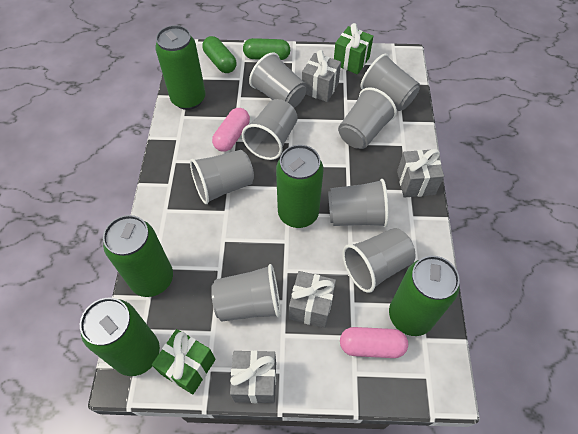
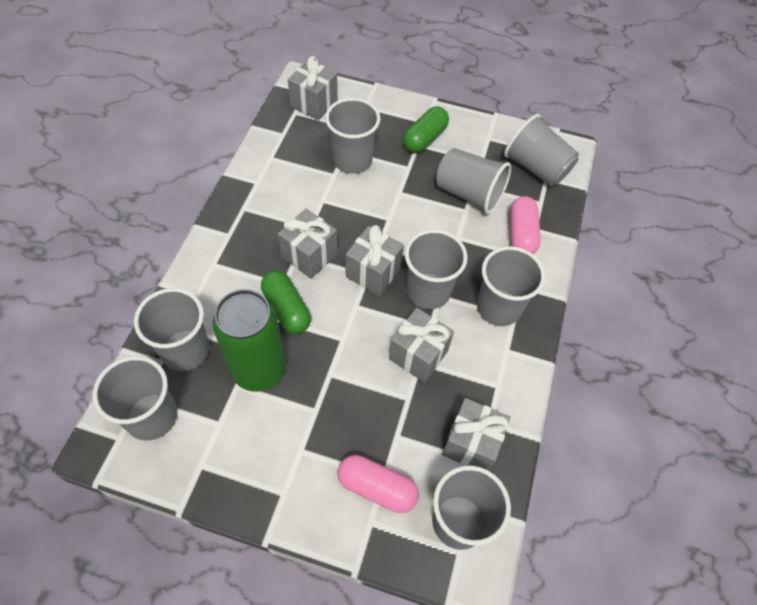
green can: [80,298,160,376] [103,215,173,297] [155,25,205,110] [276,145,323,228] [389,256,460,336] = 5 -> [213,289,286,392] = 1
green gift: [152,329,215,394] [334,23,373,74] = 2 -> none = 0
grey gift: [230,350,276,403] [289,271,336,328] [302,50,341,102] [397,149,444,198] = 4 -> [278,209,338,279] [288,56,338,120] [346,225,404,296] [389,308,454,383] [442,398,511,471] = 5

